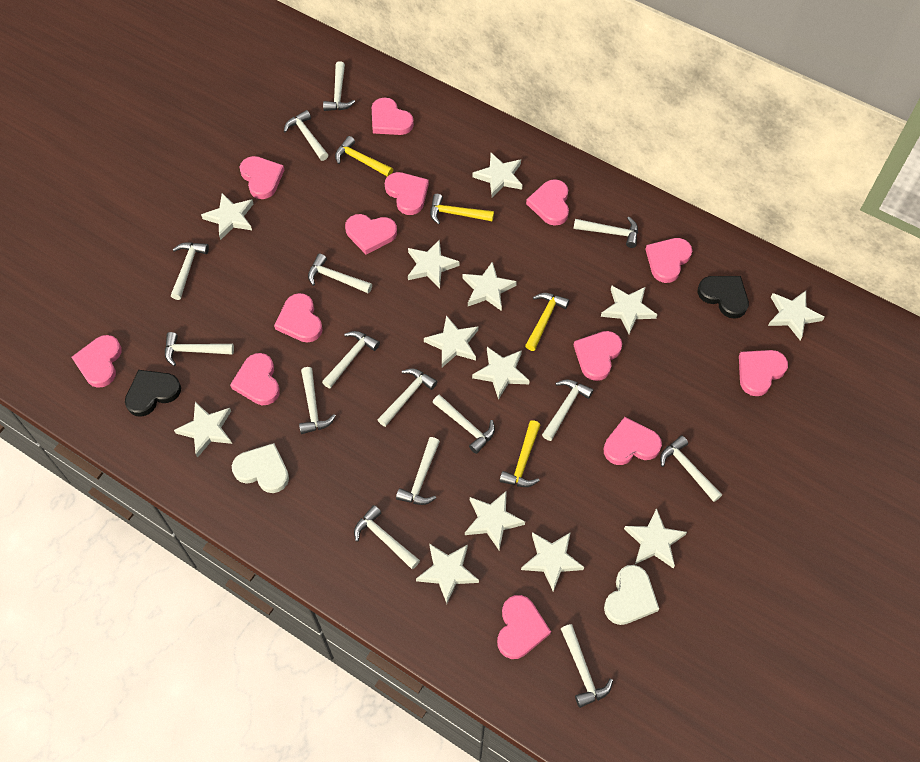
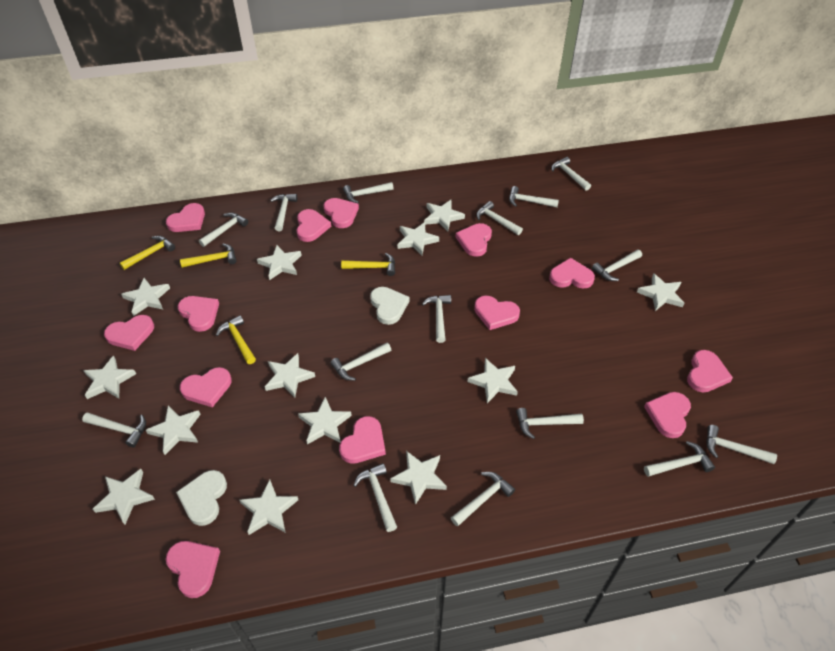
black heart: [125,370,181,416] [698,276,749,319] = 2 -> none = 0

